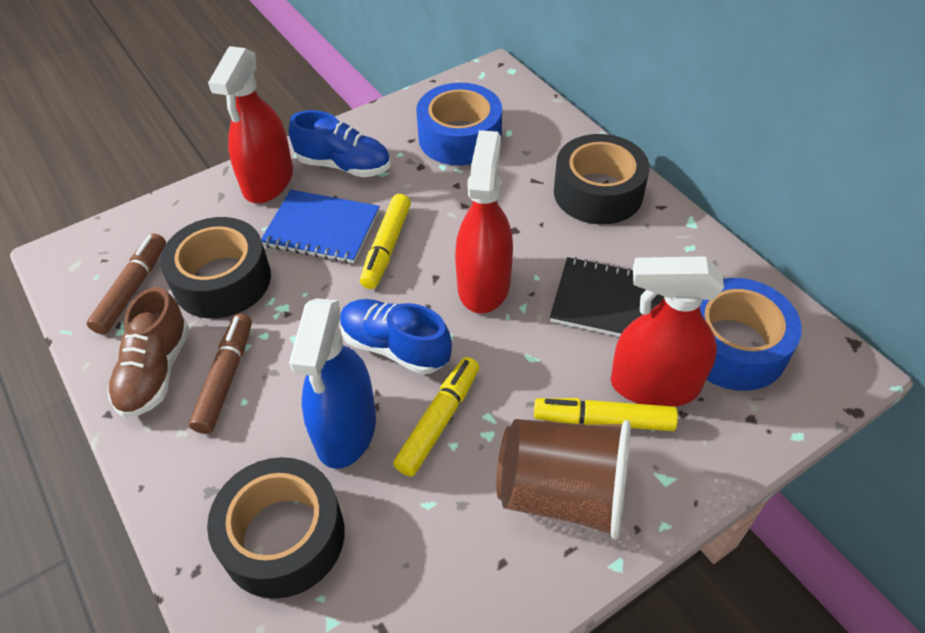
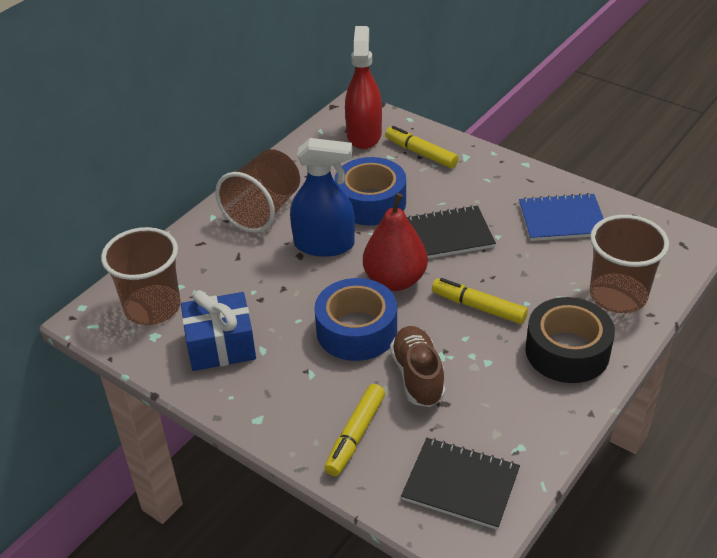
black notebook: [550,257,664,337] = 1 -> [401,438,520,530] [407,205,496,259] = 2
black tape: [160,217,271,319] [207,457,345,599] [554,134,649,225] = 3 -> [525,297,615,383] = 1
blue gift: none = 0 -> [181,290,256,371] = 1
blue shoe: [289,110,390,177] [340,299,452,375] = 2 -> none = 0
brown cup: [496,419,631,540] = 1 -> [101,227,181,325] [215,149,300,233] [590,215,669,313] = 3
brown marker: [87,234,166,335] [189,314,252,434] = 2 -> none = 0
red pear: none = 0 -> [363,193,428,291] = 1
red spray bottle: [208,46,293,203] [455,130,513,314] [611,256,724,407] = 3 -> [345,26,382,149] = 1

